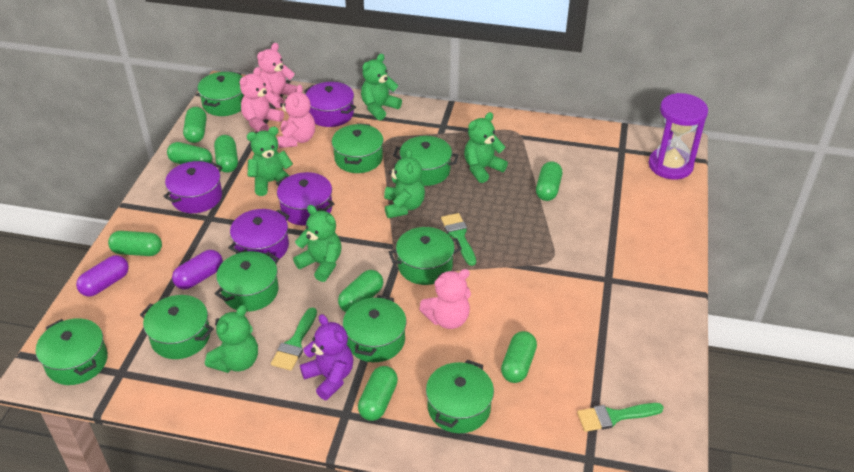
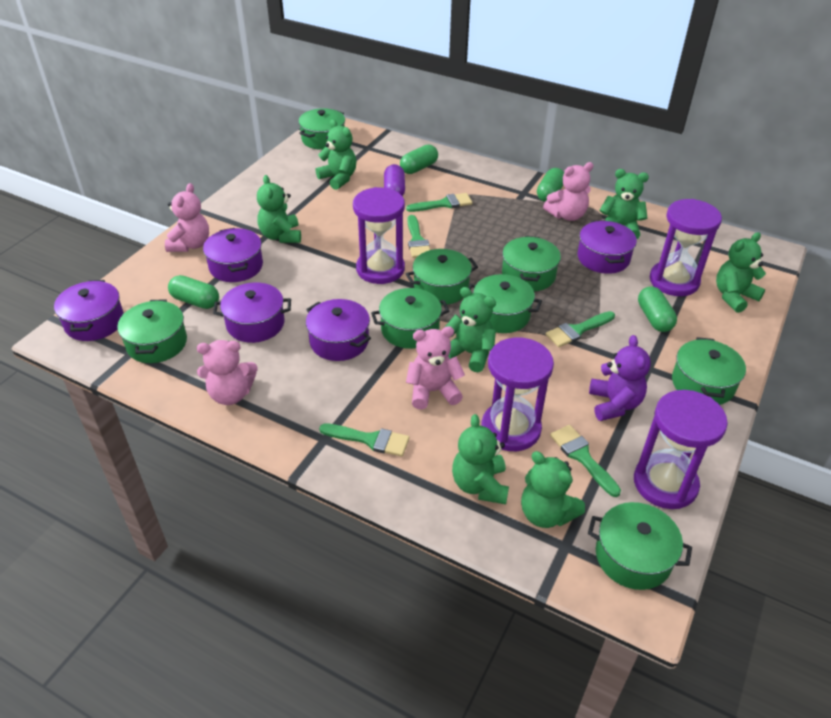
green brush: [271,308,317,371] [441,213,476,266] [577,403,664,432] = 3 -> [319,424,410,457] [406,193,472,212] [407,215,430,258] [546,311,615,347] [550,425,621,497] = 5
green capsule: [108,231,162,256] [167,142,212,164] [183,107,207,143] [214,135,238,173] [338,270,383,312] [358,366,398,421] [501,331,537,383] [536,161,562,201] = 8 -> [168,275,219,309] [400,145,438,174] [537,168,564,202] [638,286,677,332] = 4
green pot: [36,318,108,385] [140,295,214,359] [198,71,244,116] [215,251,279,312] [332,123,383,173] [343,295,406,362] [389,227,462,285] [393,136,458,186] [426,360,494,433] = 9 -> [117,299,187,363] [299,108,345,150] [371,288,449,349] [406,249,478,305] [468,274,542,333] [502,236,561,291] [588,502,692,590] [672,337,746,405] = 8
green teddy bear: [205,305,258,373] [247,127,293,196] [293,205,341,282] [361,54,402,120] [384,149,425,218] [464,112,508,183] = 6 -> [257,175,301,243] [315,120,356,190] [445,287,496,372] [452,414,509,504] [521,451,585,528] [599,169,649,239] [716,232,766,313] = 7
purple capsule: [76,255,129,297] [172,250,223,290] = 2 -> [384,164,405,196] = 1
purple hourglass: [648,93,708,179] = 1 -> [353,187,405,284] [481,337,554,451] [634,390,728,509] [650,199,722,296] = 4
purple pot: [163,161,223,213] [228,209,290,262] [276,172,335,226] [304,82,356,127] = 4 -> [54,280,124,341] [203,228,263,282] [213,283,291,343] [306,299,371,361] [577,220,637,274] = 5

